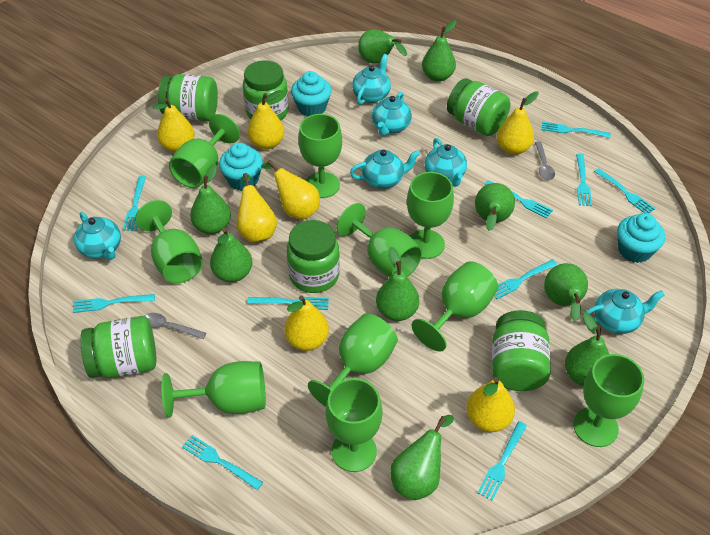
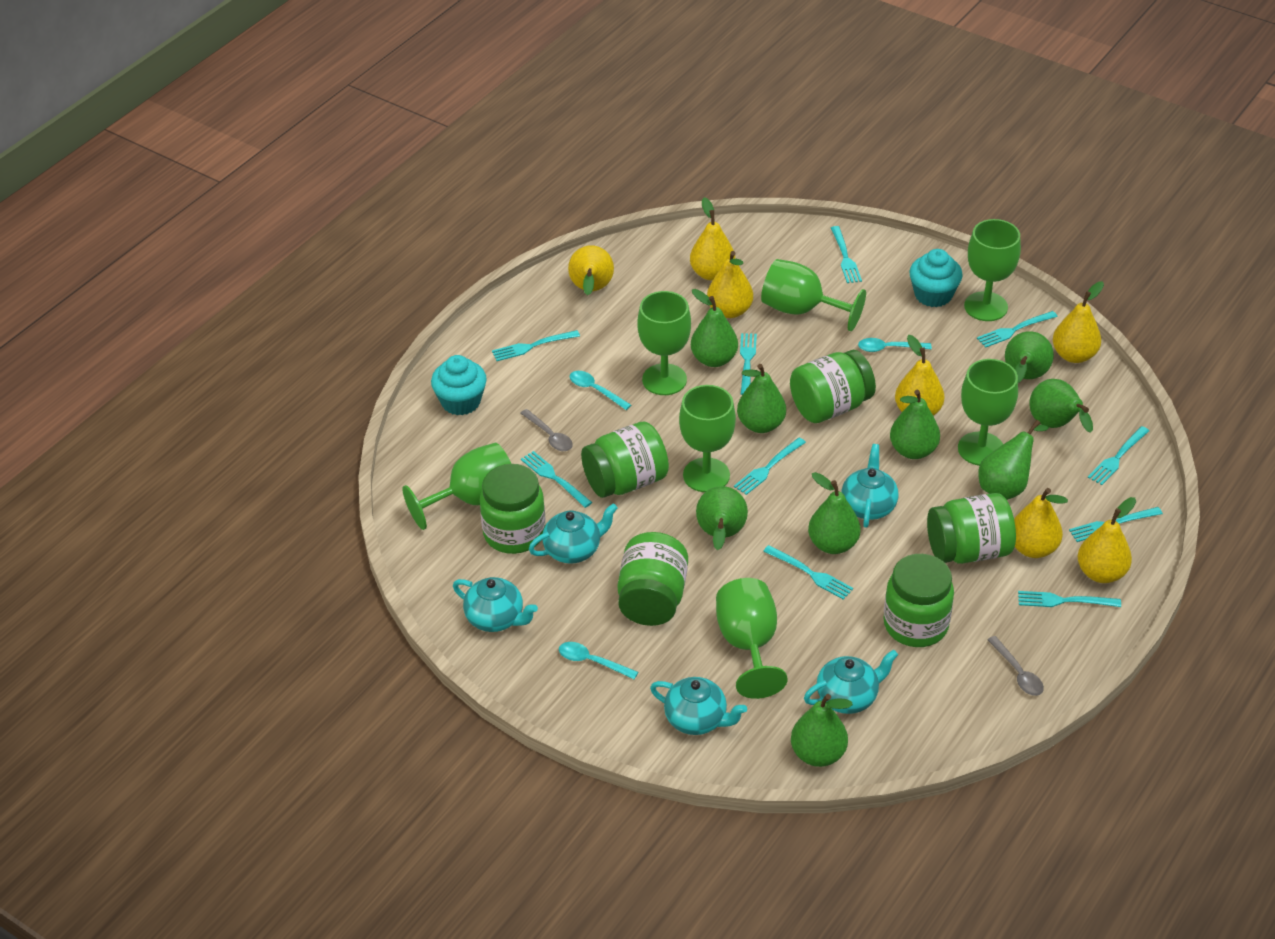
green goblet: [135,200,203,283] [162,361,266,418] [169,114,240,188] [298,114,342,198] [308,313,398,407] [326,378,382,472] [336,203,422,277] [407,172,454,259] [412,261,498,352] [573,354,644,447] = 10 -> [402,443,511,530] [637,291,691,395] [679,385,736,492] [716,578,788,699] [761,259,866,331] [958,359,1018,466] [964,219,1021,321] = 7
turquoise cupcake: [219,143,263,191] [291,71,332,117] [617,213,665,263] = 3 -> [431,355,487,415] [909,249,963,307] = 2
turquoise spoon: none = 0 -> [559,642,638,679] [570,371,631,410] [858,338,932,352] = 3
turquoise teapot: [74,212,121,260] [350,150,420,189] [352,54,391,105] [372,92,412,136] [425,138,467,187] [586,289,665,334] = 6 -> [453,577,538,632] [529,503,618,564] [650,677,747,735] [804,650,898,714] [841,444,899,528] = 5

